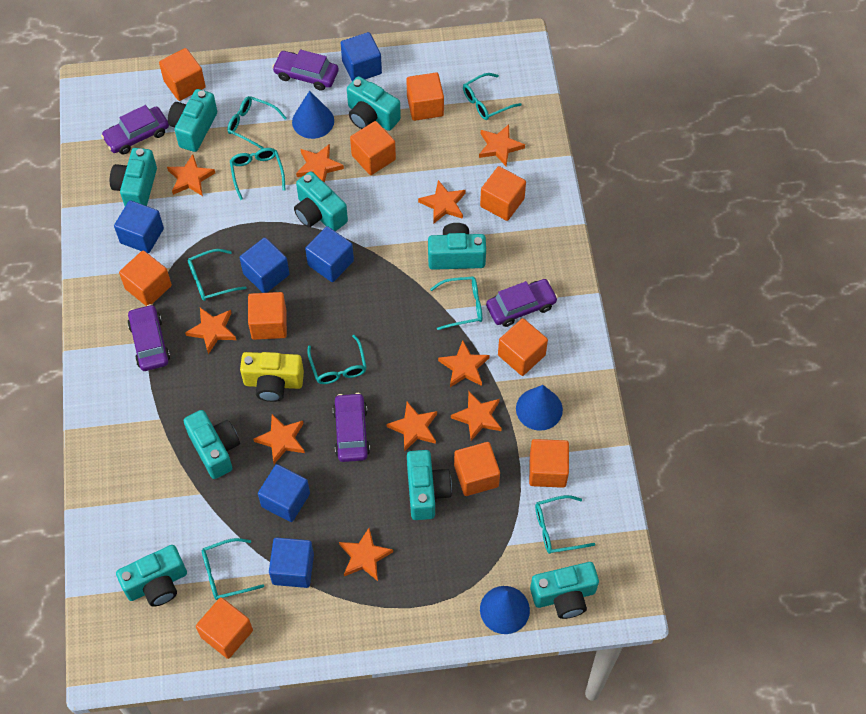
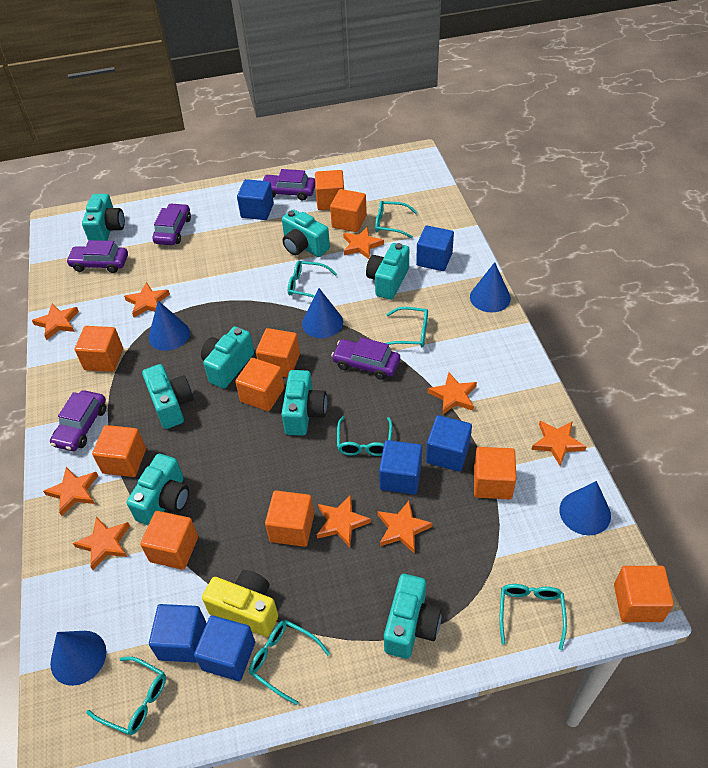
blue cone: [292,91,334,139] [480,586,530,634] [516,385,563,431] = 3 -> [50,631,106,686] [149,301,190,351] [302,288,343,338] [470,262,511,312] [559,481,611,535] = 5
orange star: [167,154,215,196] [185,308,236,354] [253,414,305,464] [296,144,344,183] [339,528,393,581] [387,402,437,452] [418,180,466,224] [438,340,490,387] [451,392,502,441] [479,124,525,166] = 10 -> [32,304,79,340] [43,467,98,516] [73,517,130,570] [124,282,170,317] [317,495,371,547] [343,227,384,259] [377,501,433,554] [427,372,477,414] [531,421,586,466] = 9
turquoise camera: [110,148,157,206] [116,545,187,607] [168,89,217,152] [184,410,240,479] [294,171,348,231] [347,76,401,131] [407,450,452,520] [428,223,486,270] [530,562,599,619] = 9 -> [82,194,125,241] [127,454,189,525] [142,364,194,429] [201,327,254,389] [281,370,327,436] [282,209,330,257] [366,243,409,300] [384,574,442,659] = 8
turquoise glasses: [188,249,247,301] [202,538,264,600] [227,96,287,149] [230,148,285,200] [307,335,367,384] [430,276,482,330] [463,73,522,120] [535,495,595,554] = 8 -> [86,657,166,735] [249,620,330,705] [288,261,337,298] [337,416,393,456] [375,201,418,238] [386,307,428,347] [499,584,567,650] = 7

